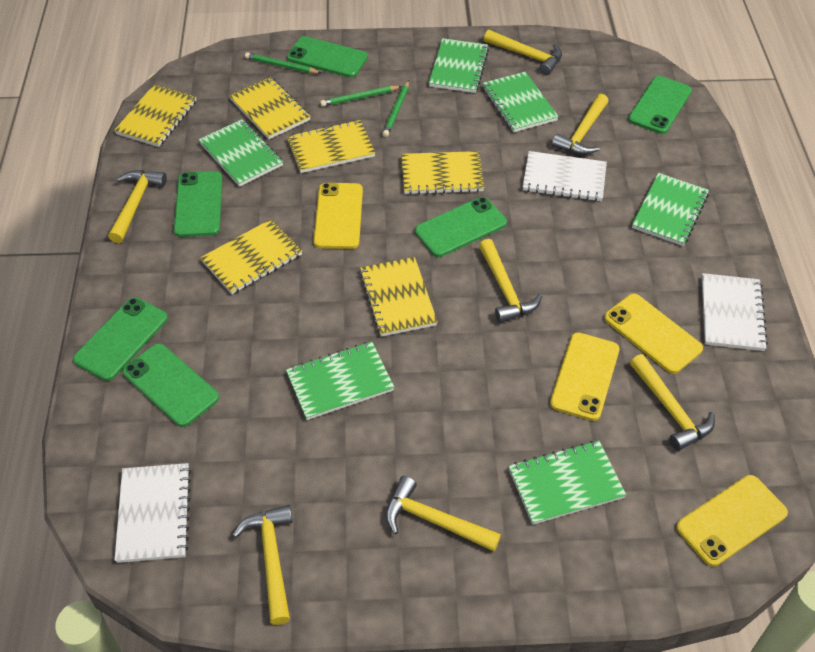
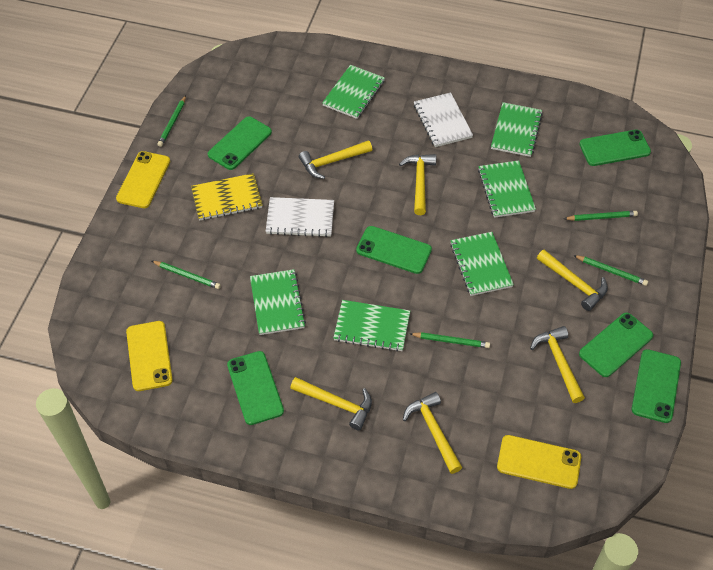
green pencil: [245,52,321,74] [320,86,402,107] [382,80,409,137] = 3 -> [152,261,221,289] [157,95,186,147] [410,332,490,348] [564,211,638,221] [573,255,648,286] = 5
white notebook: [115,463,191,563] [523,151,607,201] [702,273,768,351] = 3 -> [266,197,334,237] [414,92,473,147] = 2
yellow hammer: [108,170,167,243] [233,505,293,625] [386,476,501,551] [479,239,542,323] [484,30,562,75] [552,94,609,155] [630,354,715,451] = 7 -> [290,377,372,430] [299,140,372,179] [399,154,436,215] [403,392,462,474] [530,326,585,403] [537,250,608,311] = 6
yellow notebook: [114,84,197,147] [200,219,302,294] [229,77,311,139] [287,120,375,173] [359,257,438,337] [401,151,484,195] = 6 -> [191,173,262,221] = 1
yellow phone: [314,183,363,249] [550,332,620,421] [604,294,703,374] [676,475,788,567] = 4 -> [116,151,170,208] [126,321,173,391] [497,435,581,489] = 3

